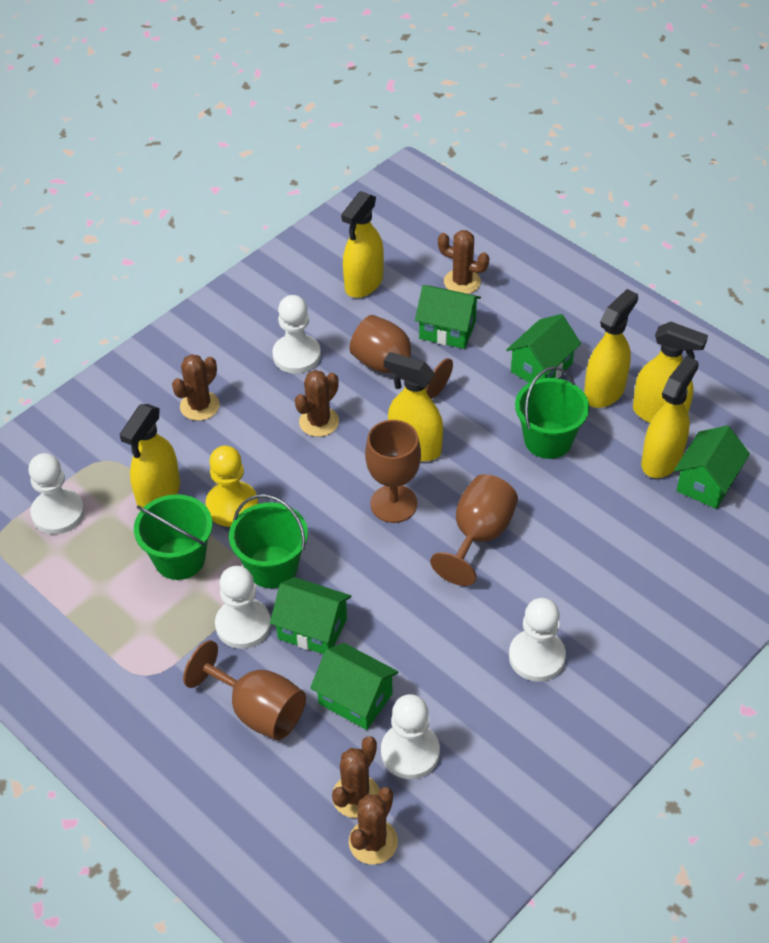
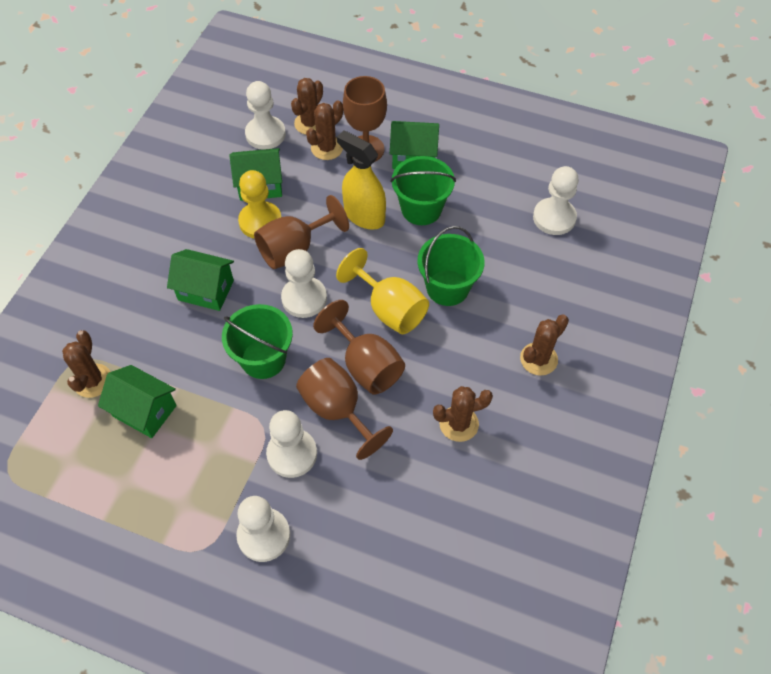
green house: [270,577,351,654] [310,643,398,730] [415,285,481,349] [506,314,581,383] [674,426,750,509] = 5 -> [98,365,177,438] [167,249,234,311] [229,148,282,201] [390,121,439,169] = 4
yellow goblet: none = 0 -> [336,248,429,334] = 1
yellow spray bottle: [119,404,180,511] [341,191,384,298] [384,352,443,461] [584,289,638,408] [633,322,708,423] [641,356,699,478] = 6 -> [337,131,386,230] = 1

